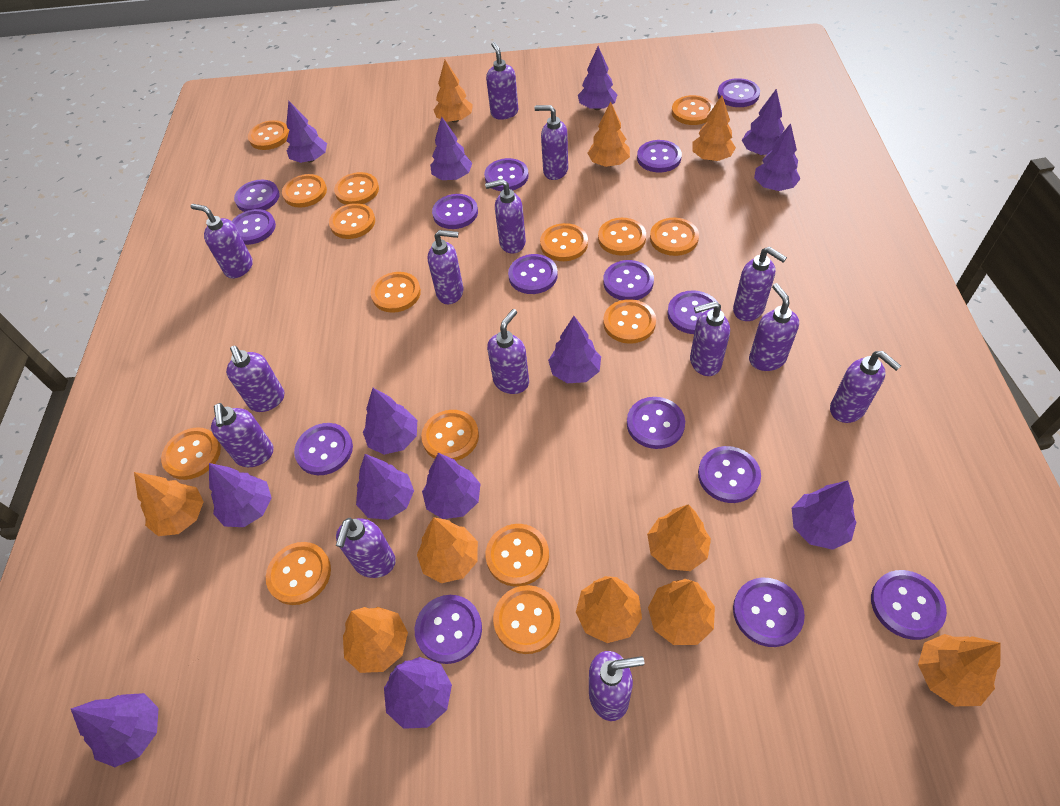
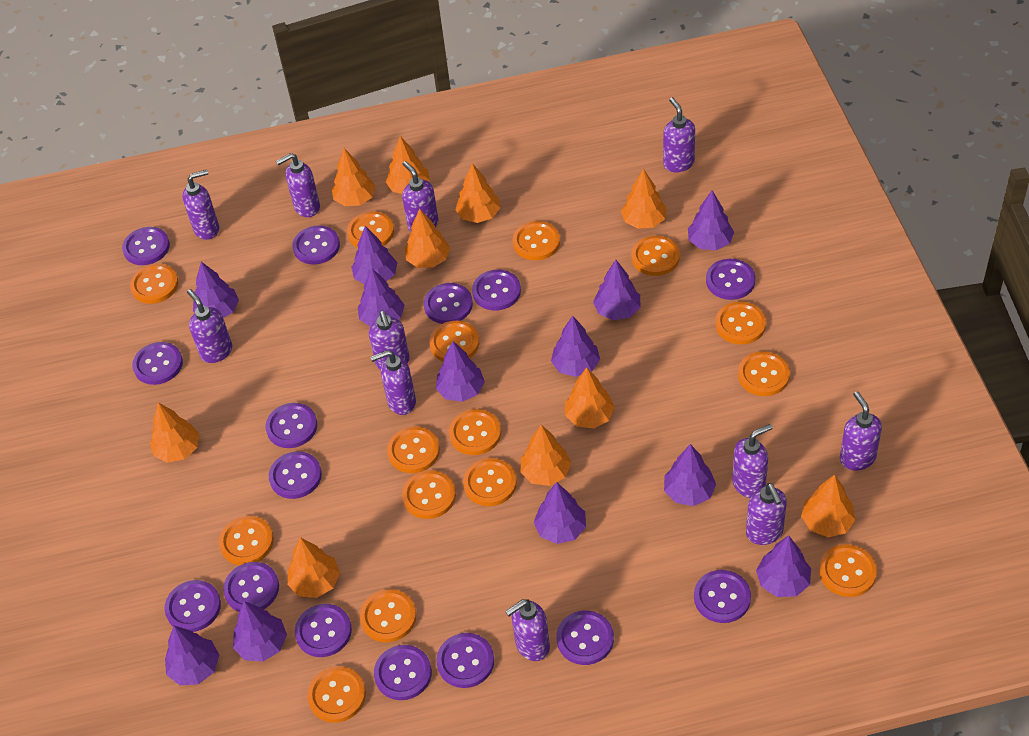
purple soap dispenser: [190,204,253,278] [211,403,273,467] [226,346,285,412] [336,518,396,578] [428,230,463,304] [485,179,526,254] [486,42,518,120] [487,309,529,394] [535,105,568,180] [589,651,644,721] [690,301,730,376] [733,247,787,321] [749,283,799,371] [830,351,901,423] = 14 -> [182,170,219,240] [187,289,232,363] [276,153,320,217] [369,311,410,370] [370,350,416,415] [402,161,439,232] [505,599,550,661] [663,97,695,172] [732,424,772,498] [746,483,787,545] [840,391,882,471] = 11
purple tree: [71,693,159,767] [209,463,272,527] [286,101,327,163] [356,454,414,520] [363,388,417,455] [384,657,452,729] [422,453,480,519] [430,117,472,180] [548,316,601,383] [578,46,618,110] [742,89,785,155] [754,123,800,191] [792,480,857,550] = 13 -> [165,626,219,685] [193,262,239,318] [233,601,287,662] [351,226,397,284] [358,268,405,326] [436,341,485,402] [534,482,586,544] [551,316,600,377] [593,260,641,320] [664,444,716,506] [688,190,734,250] [756,535,811,597] = 12

